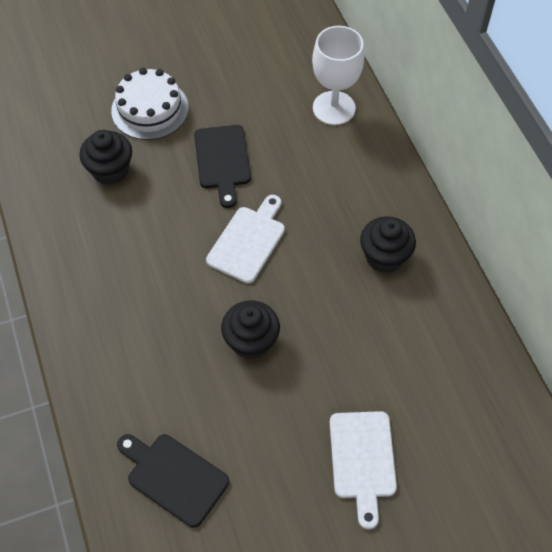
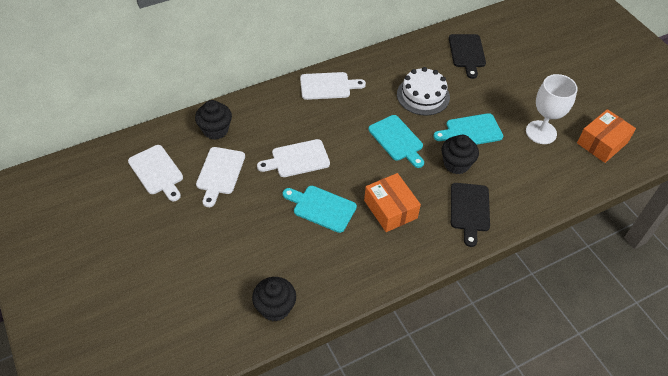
orange box: none = 0 -> [364,173,421,232] [577,109,636,163] = 2
turquoise cutting board: none = 0 -> [283,186,357,233] [368,115,424,168] [434,113,503,145] = 3
white cutting board: [206,195,285,284] [330,411,397,530] = 2 -> [128,145,183,201] [196,147,245,207] [257,139,330,177] [300,72,366,100] = 4

